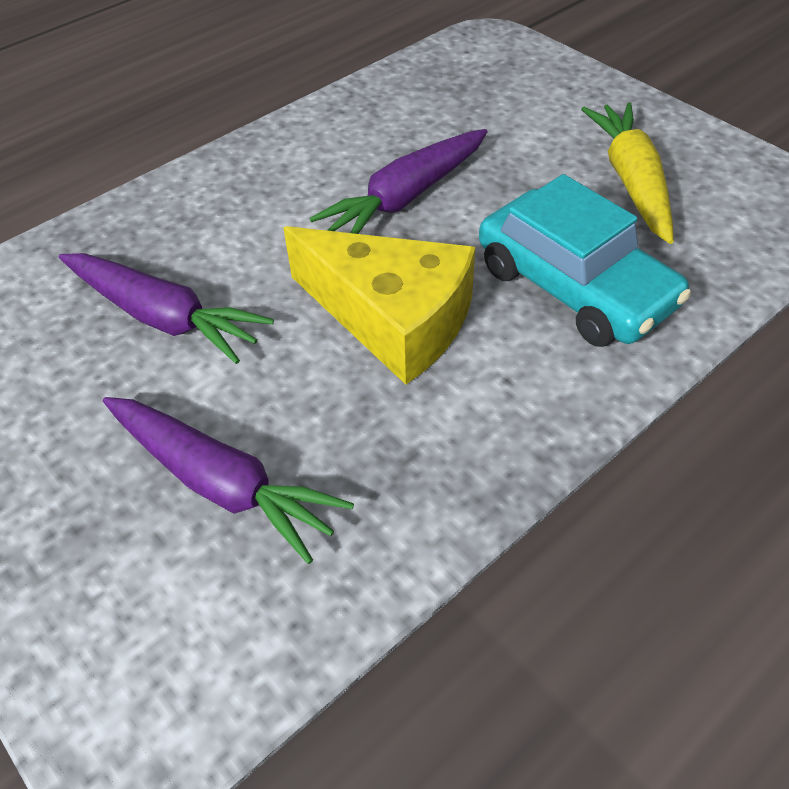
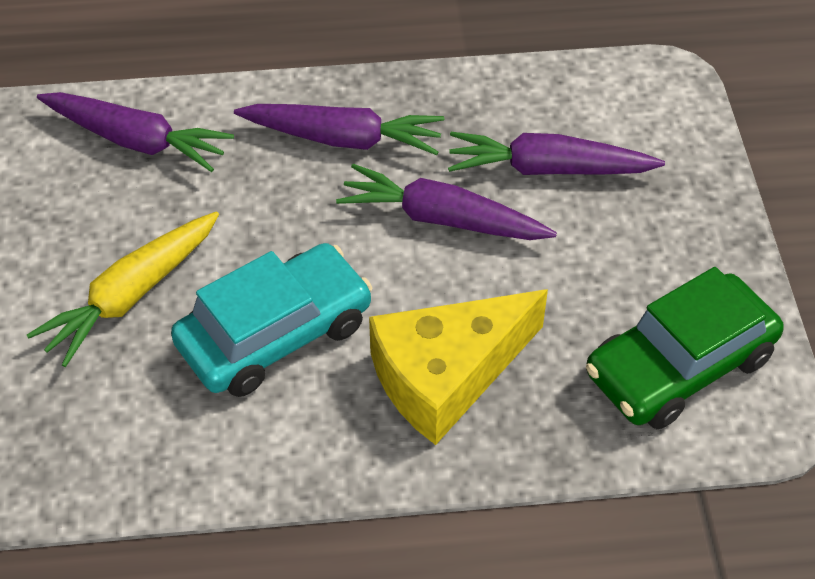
green car: none = 0 -> [586,267,784,429] = 1
purple carrot: [59,253,274,364] [103,397,354,564] [310,129,487,234] = 3 -> [37,92,234,172] [234,104,444,155] [336,164,557,240] [448,132,665,175] = 4

